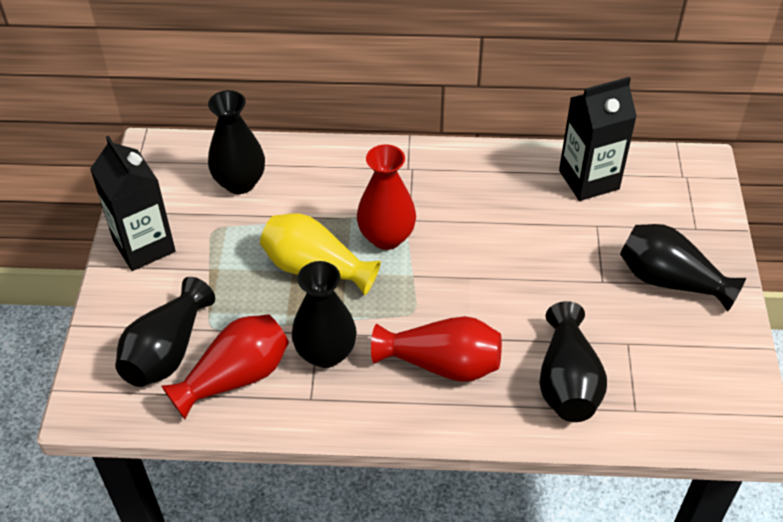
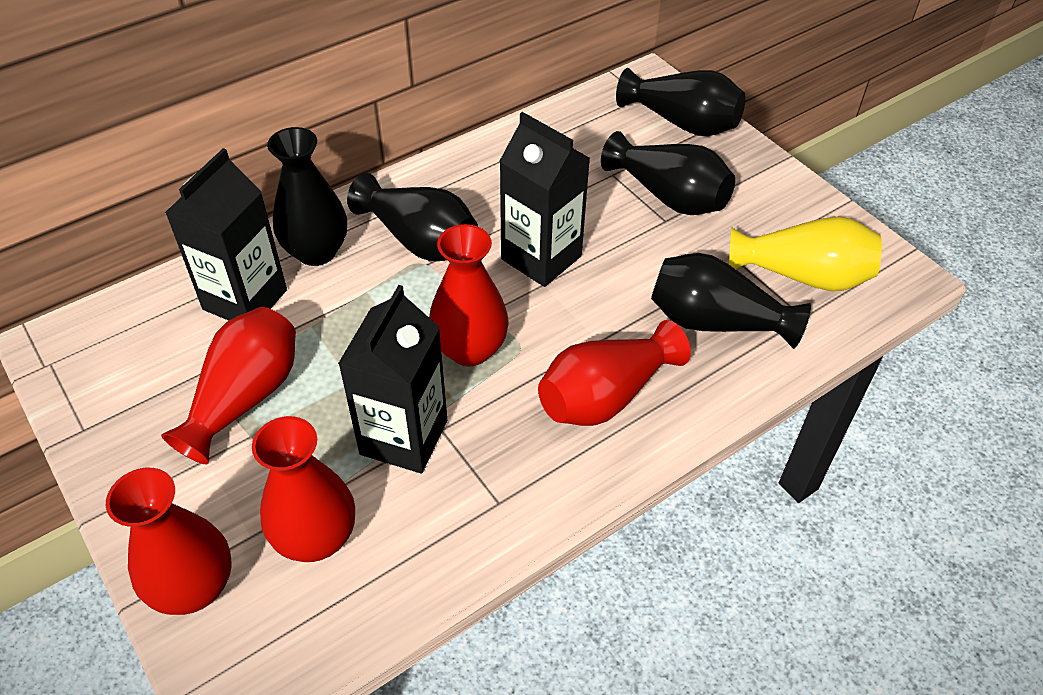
black carton: [90,136,176,271] [559,77,637,201] = 2 -> [165,148,287,321] [338,285,447,473] [500,112,590,287] = 3
red vase: [162,314,289,419] [357,144,416,250] [371,316,502,382] = 3 -> [106,468,232,615] [161,307,296,464] [252,416,355,562] [429,224,509,366] [538,320,691,426] = 5

